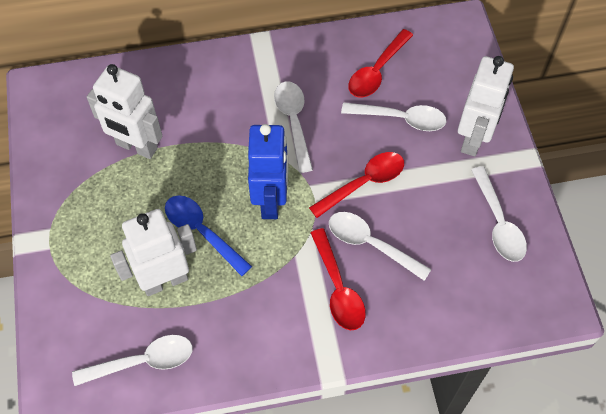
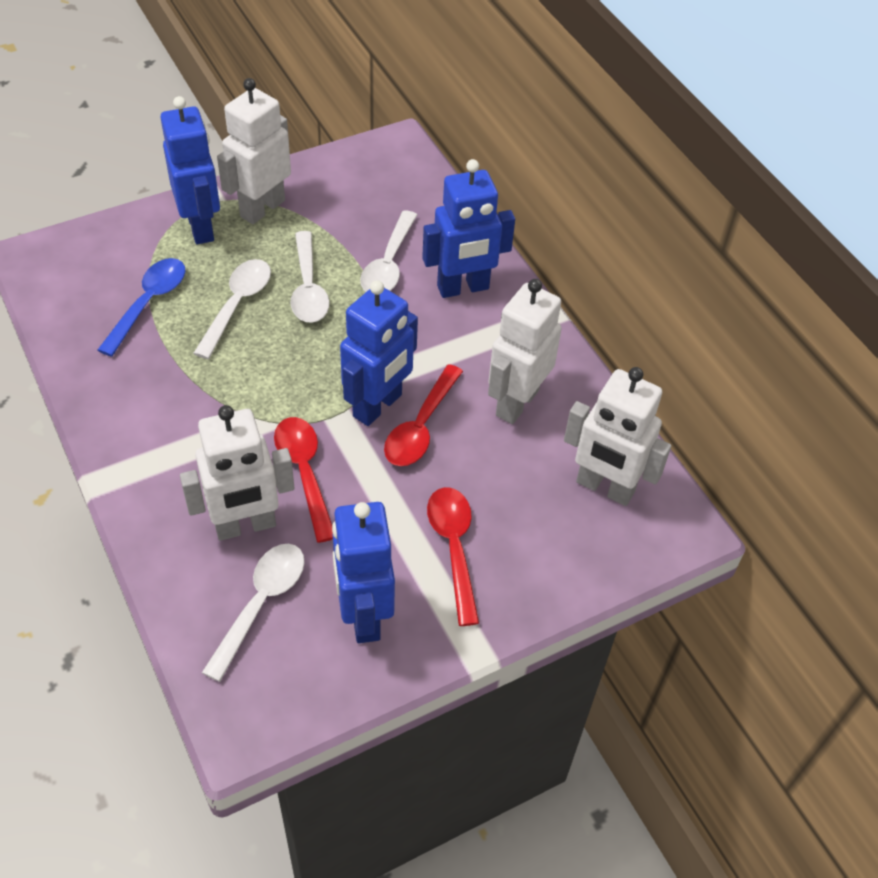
blue robot: [248,124,288,219] = 1 -> [160,96,220,244] [332,502,395,643] [340,280,418,426] [422,159,515,298] = 4
white robot: [87,64,163,159] [110,209,197,296] [458,56,514,156] = 3 -> [180,405,294,541] [217,78,291,224] [488,279,562,424] [564,367,671,506] = 4
white spoon: [72,335,192,386] [274,81,313,173] [329,212,431,281] [341,102,447,131] [471,166,527,262] = 5 -> [193,259,271,359] [202,544,305,682] [290,231,329,323] [360,211,417,292] = 4

